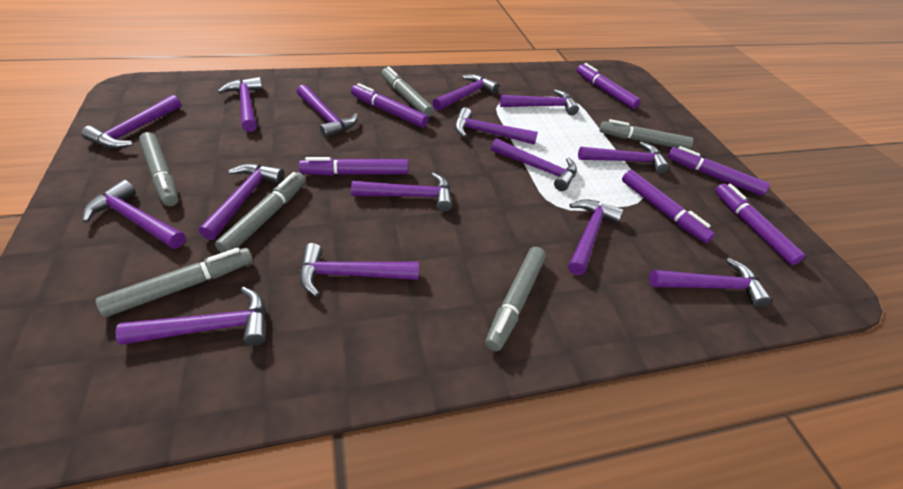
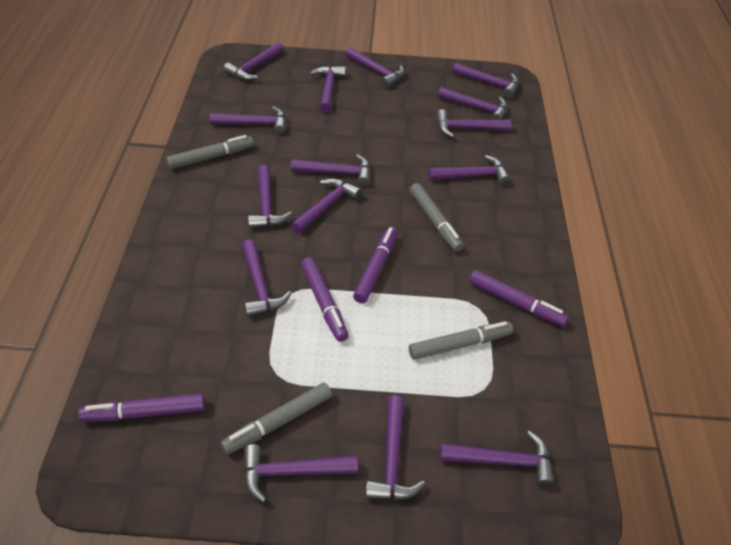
grey marker: [96,247,253,317] [139,132,179,206] [215,172,306,253] [381,66,434,117] [485,247,546,351] [599,119,693,150] = 6 -> [166,135,254,169] [221,383,332,455] [409,183,464,252] [409,321,513,360] = 4
purple marker: [299,157,408,176] [351,83,429,128] [577,63,641,109] [622,170,715,243] [667,146,770,196] [715,183,806,265] = 6 -> [78,393,205,422] [301,257,349,342] [353,227,398,303] [469,270,569,327] = 4

